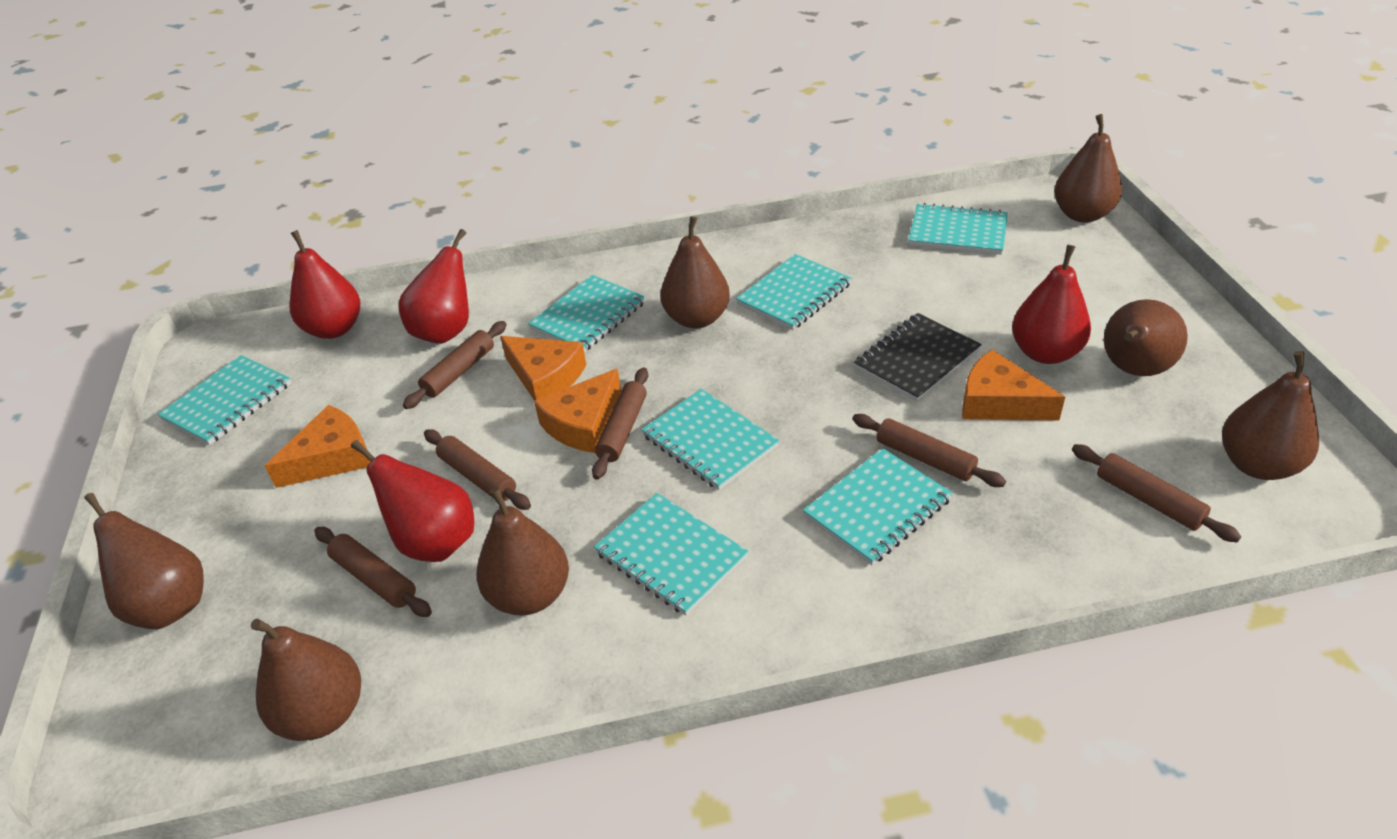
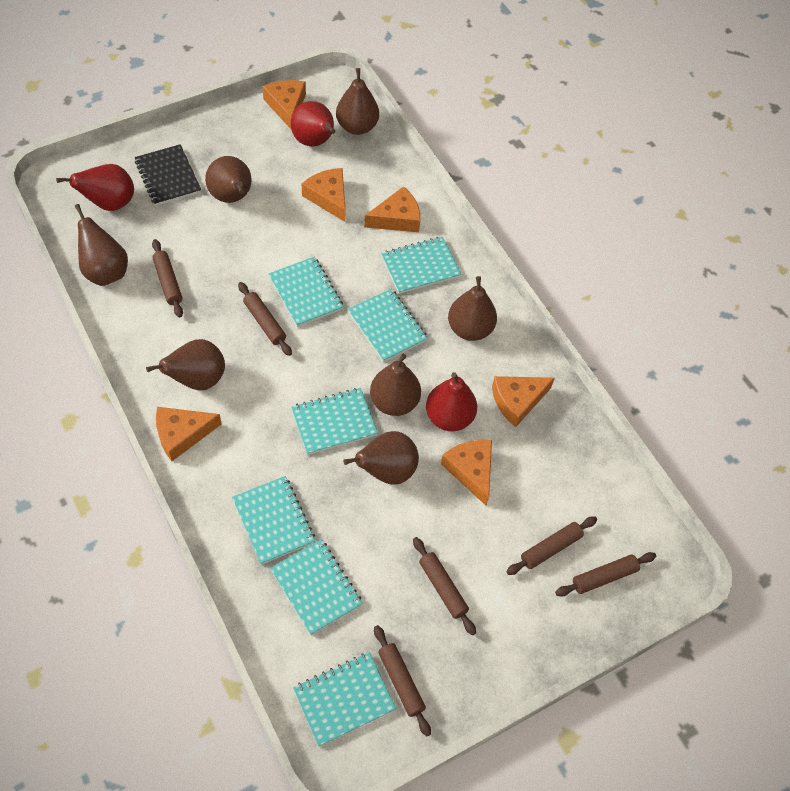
orange cheese: [265,405,370,488] [500,336,586,401] [534,368,621,453] [962,350,1065,421] = 4 -> [156,407,221,461] [262,80,306,129] [302,168,345,222] [364,186,420,232] [441,440,492,505] [492,376,555,427] = 6
red pear: [289,230,360,339] [351,440,474,562] [398,229,469,344] [1012,245,1091,364] = 4 -> [56,164,134,211] [291,101,335,147] [426,372,477,431] = 3

